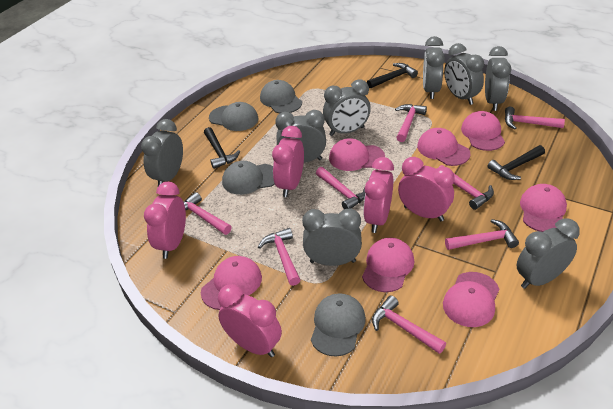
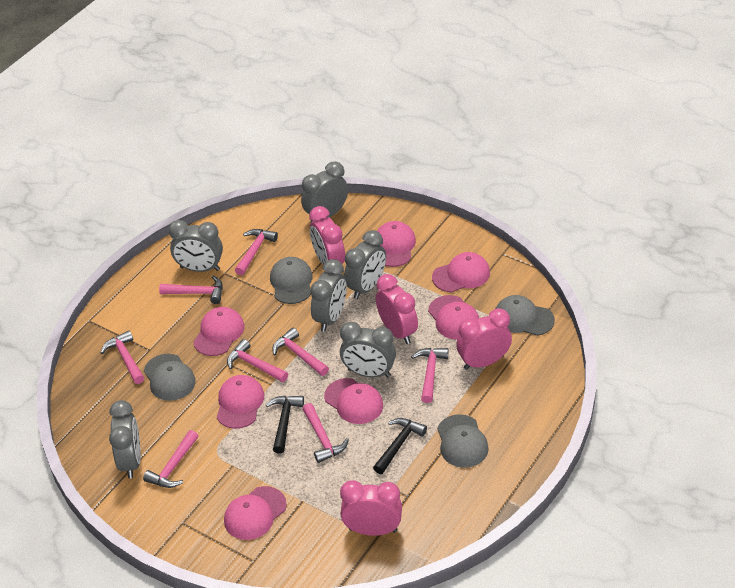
black hammer: [204,127,240,169] [367,63,418,88] [487,145,545,180] = 3 -> [266,396,304,454] [373,418,427,474] = 2
grey clock: [141,119,183,186] [275,110,326,163] [302,208,362,266] [323,80,371,136] [423,36,445,99] [444,43,484,105] [485,46,511,111] [517,218,580,289] = 8 -> [109,400,141,479] [169,220,223,272] [301,161,348,223] [310,259,347,332] [340,322,396,378] [344,230,386,299] = 6
pink clock: [144,182,186,259] [218,284,282,357] [272,126,304,197] [363,157,394,233] [398,157,455,221] = 5 -> [309,206,345,265] [340,480,402,536] [376,274,418,344] [456,308,512,370] = 4

